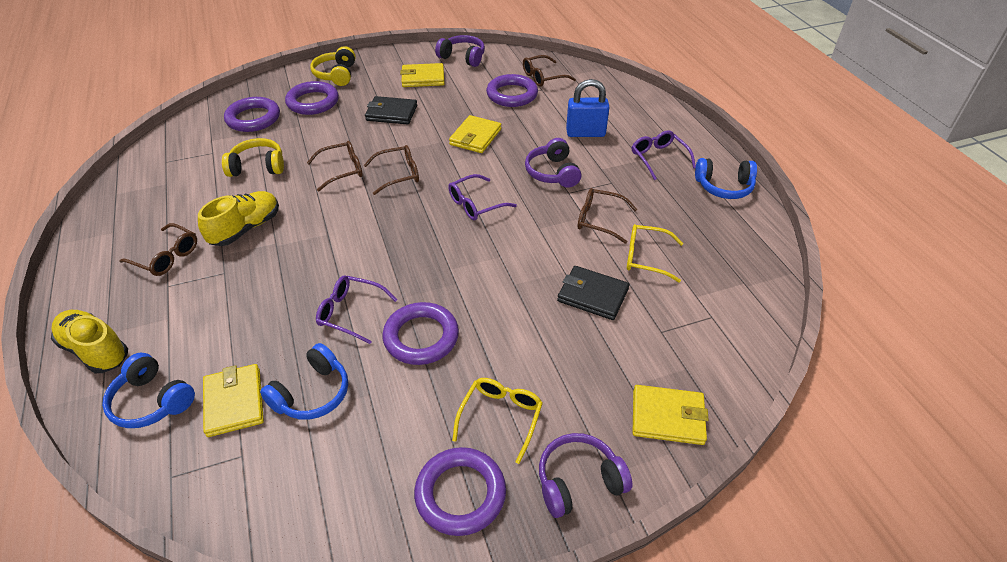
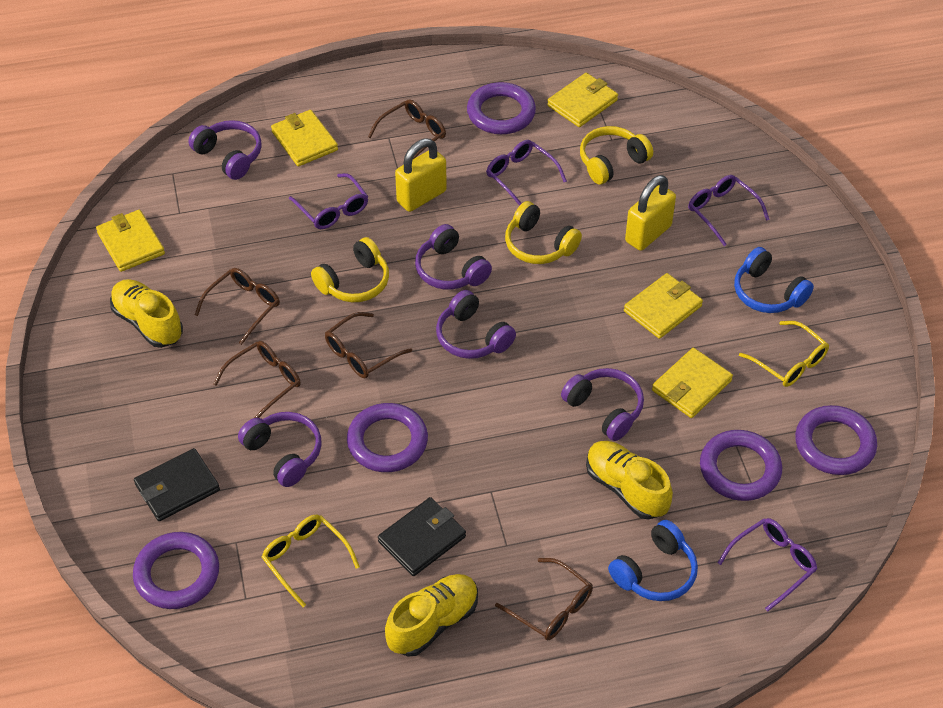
blue headphones: [102,353,195,428] [260,343,348,419] [695,158,757,199] = 3 -> [608,520,698,601] [734,247,814,313] = 2
blue padlock: [566,79,609,137] = 1 -> none = 0
purple glasses: [316,275,397,344] [448,174,517,220] [632,130,696,180] = 3 -> [289,173,368,229] [487,140,567,206] [688,175,770,246] [717,518,817,611] = 4
purple headphones: [435,35,485,67] [525,138,582,188] [539,433,633,518] = 3 -> [188,120,262,180] [238,412,321,487] [415,224,492,290] [436,290,516,359] [561,368,644,441] = 5
yellow headphones: [222,138,284,177] [310,46,356,86] = 2 -> [311,237,389,302] [505,201,582,264] [580,126,653,185] = 3
yellow padlock: none = 0 -> [395,139,447,212] [625,175,676,251] = 2
yellow shoe: [51,310,128,373] [198,191,279,246] = 2 -> [110,279,183,348] [385,574,478,657] [586,441,673,520] = 3
yellow wallet: [203,364,264,437] [400,63,445,87] [449,115,501,153] [633,385,708,445] = 4 -> [96,210,165,272] [271,110,338,166] [547,73,618,127] [624,273,703,339] [652,348,733,418] = 5

